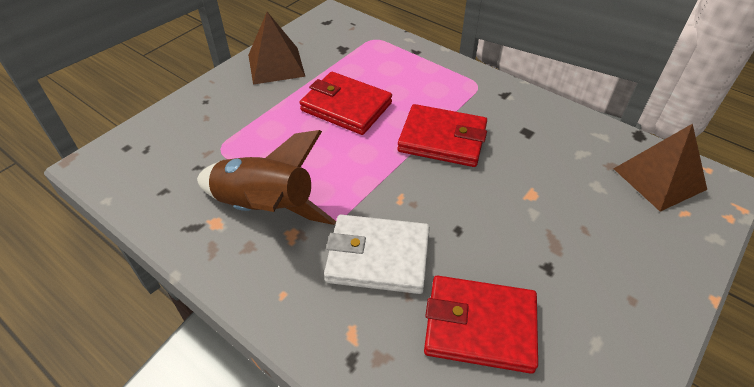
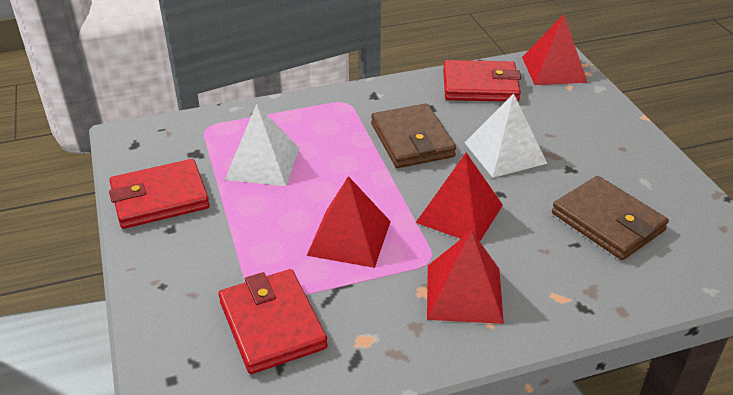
brown pyramid: [248,12,305,85] [614,124,707,212] = 2 -> none = 0
brown rocket: [197,130,336,225] = 1 -> none = 0
brown wallet: none = 0 -> [371,104,456,168] [552,176,669,260] = 2
red pyramid: none = 0 -> [307,176,391,268] [416,153,503,241] [427,231,504,324] [522,14,588,85] = 4
white pyramid: none = 0 -> [225,104,299,186] [465,94,547,178] = 2
white wallet: [324,215,430,294] = 1 -> none = 0

